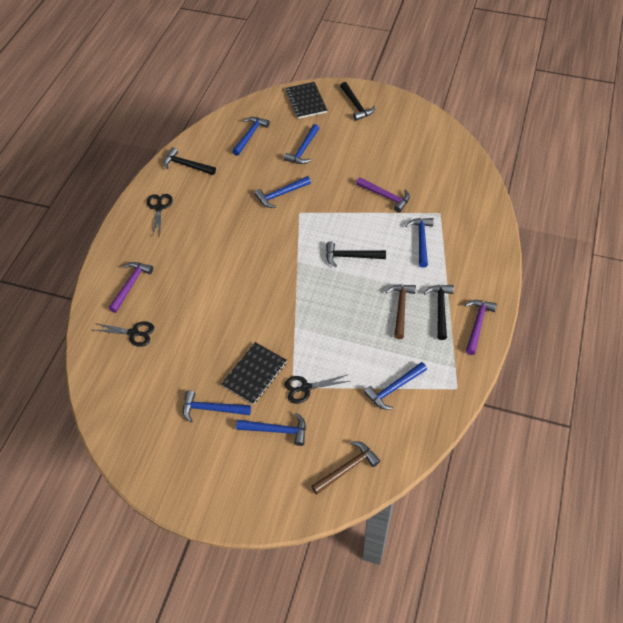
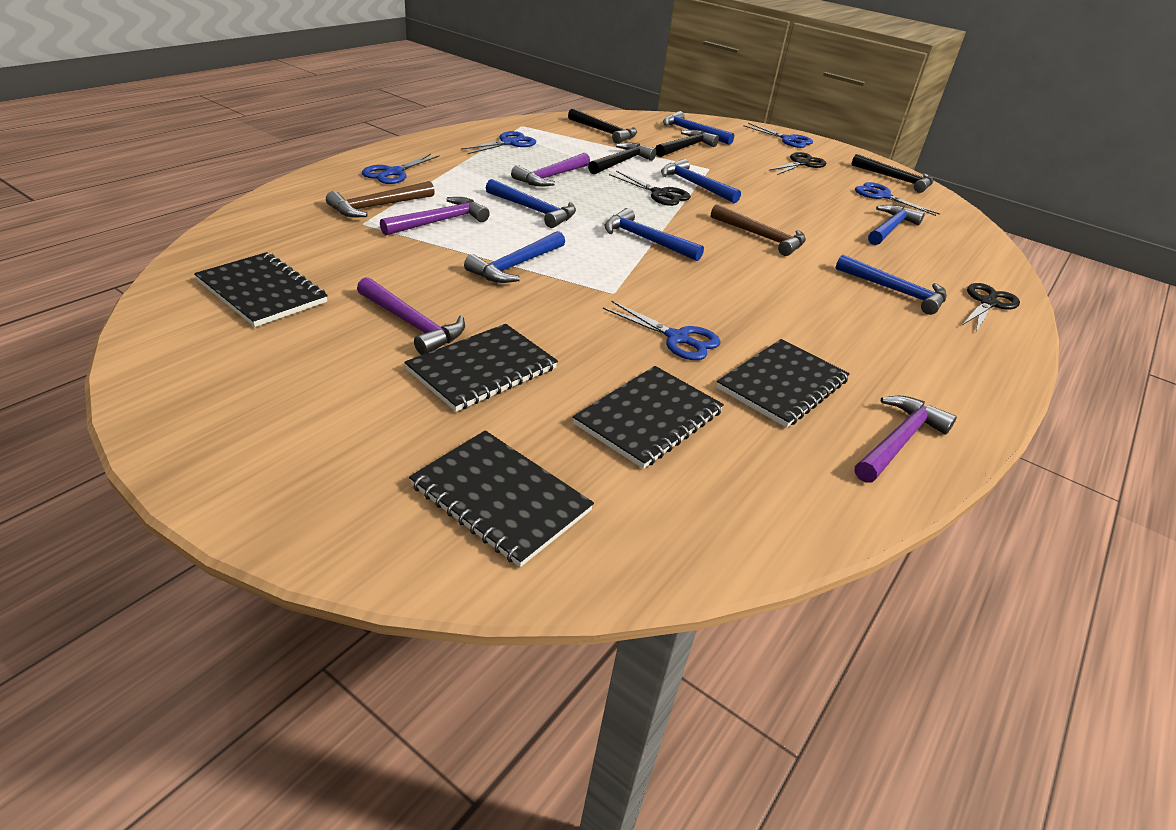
black notebook: [221,342,287,405] [286,82,327,119] = 2 -> [194,252,328,327] [404,324,558,412] [409,430,594,567] [573,366,724,469] [716,339,850,428] = 5
blue scissors: none = 0 -> [362,154,440,184] [461,131,536,154] [603,301,721,360] [743,123,813,148] [855,182,940,216] = 5
purple hammer: [108,262,153,313] [356,177,410,213] [465,300,497,355] = 3 -> [357,277,465,355] [380,197,490,236] [511,153,590,187] [855,396,957,482] = 4

